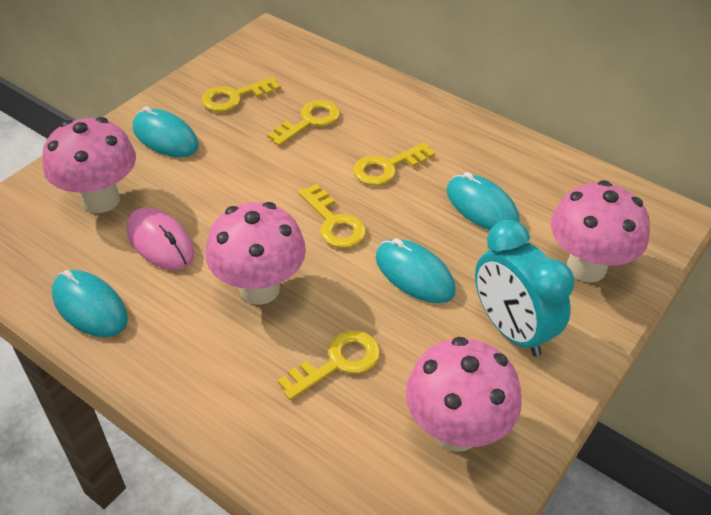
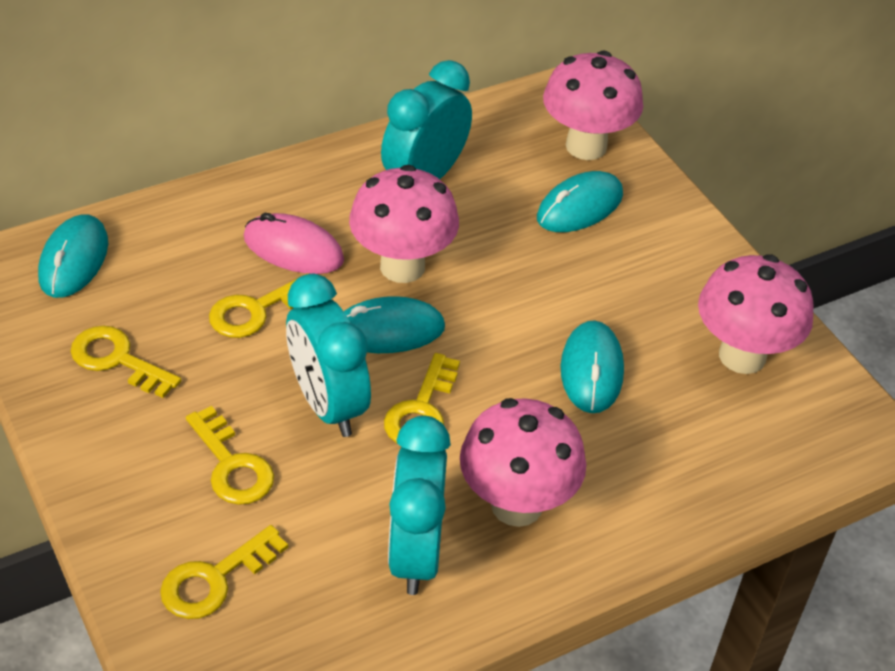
turquoise clock: [475,220,574,357] = 1 -> [286,274,371,437] [381,60,472,179] [388,416,451,595] = 3

